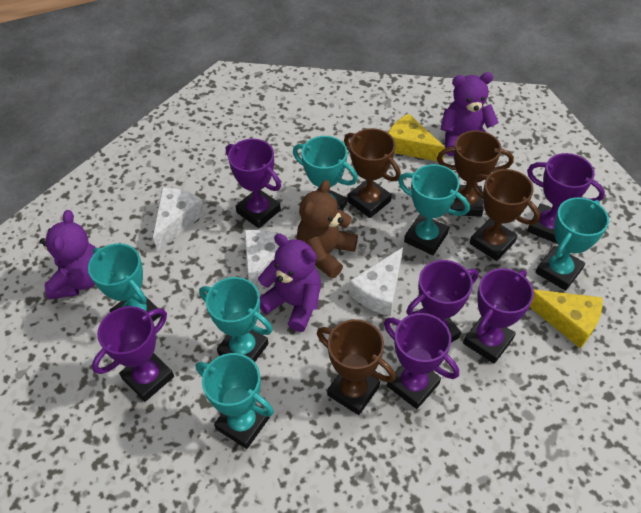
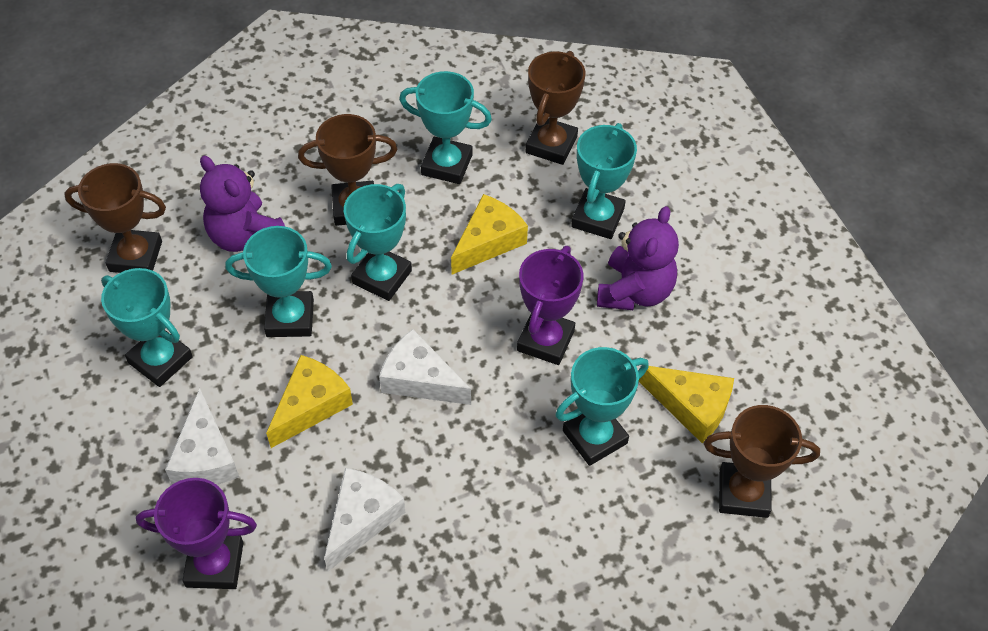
brown teddy bear: [297,180,358,279] = 1 -> none = 0
purple teddy bear: [40,210,96,300] [258,233,321,332] [441,72,499,156] = 3 -> [200,156,285,252] [597,206,679,310] = 2
purple trophy: [92,306,174,402] [226,138,281,228] [384,313,459,409] [406,260,479,343] [463,268,534,364] [527,153,605,243] = 6 -> [136,478,257,589] [517,246,583,365] = 2
yellow cheese: [388,114,445,161] [530,289,602,348] = 2 -> [266,355,353,448] [451,194,528,274] [639,366,734,443] = 3

